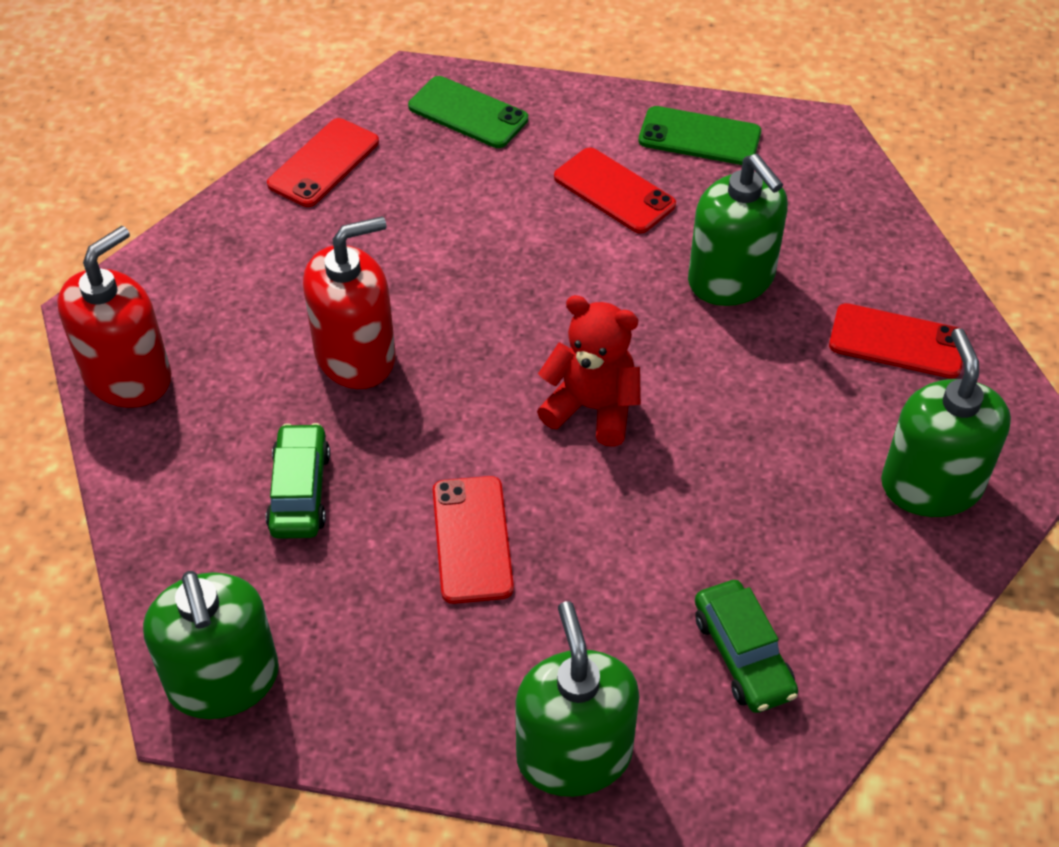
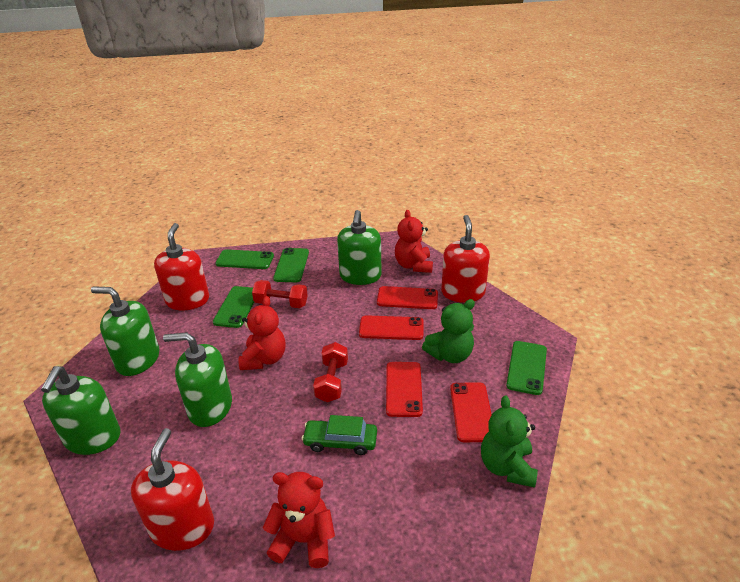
green car: [266,423,330,539] [695,580,798,713] = 2 -> [302,415,377,455] = 1
green phone: [408,76,528,148] [638,106,761,165] = 2 -> [213,286,254,328] [215,249,274,269] [273,248,309,282] [506,341,547,395] = 4
green teddy bear: none = 0 -> [422,299,475,363] [481,396,538,488] = 2
red dumbbell: none = 0 -> [252,280,308,308] [313,342,348,402] = 2
red soap dispenser: [57,226,172,408] [303,216,396,389] = 2 -> [131,428,214,551] [154,223,209,310] [441,215,490,303] = 3
red teddy bear: [537,295,641,447] = 1 -> [239,296,286,370] [263,472,335,568] [395,210,433,273] = 3

